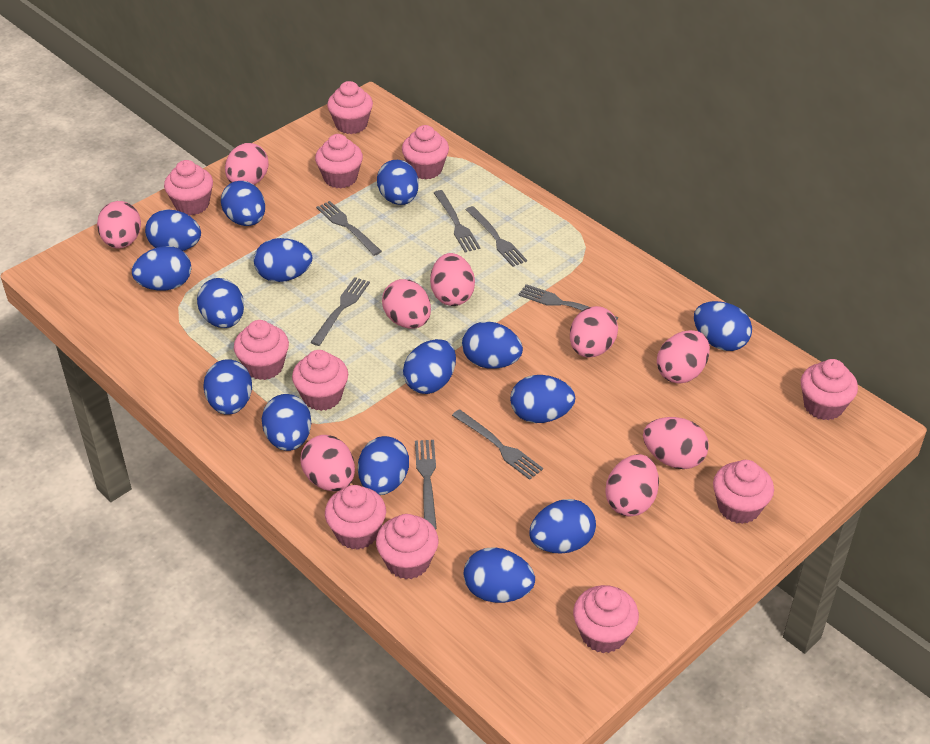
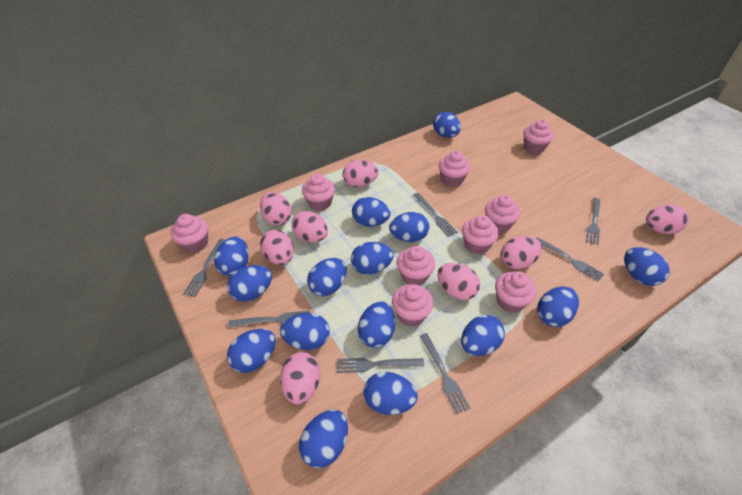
pink cupcake: [164,160,213,215] [234,320,289,380] [292,350,348,411] [315,134,363,188] [325,485,386,550] [327,81,373,134] [376,514,438,579] [402,125,449,180] [573,585,639,653] [713,460,774,524] [801,359,858,420] = 11 -> [171,214,208,253] [302,174,335,211] [392,284,434,326] [397,246,435,285] [439,151,470,187] [462,215,499,254] [485,195,520,233] [495,271,536,313] [523,120,554,154] = 9
pink egg: [97,201,141,249] [225,143,269,185] [300,435,355,491] [382,279,431,328] [430,253,475,306] [570,306,618,358] [605,454,659,517] [643,417,709,469] [657,330,710,384] = 9 -> [260,192,292,226] [260,230,294,265] [280,352,320,404] [292,211,328,242] [343,160,379,187] [438,263,480,300] [501,236,542,269] [646,204,689,234] = 8

